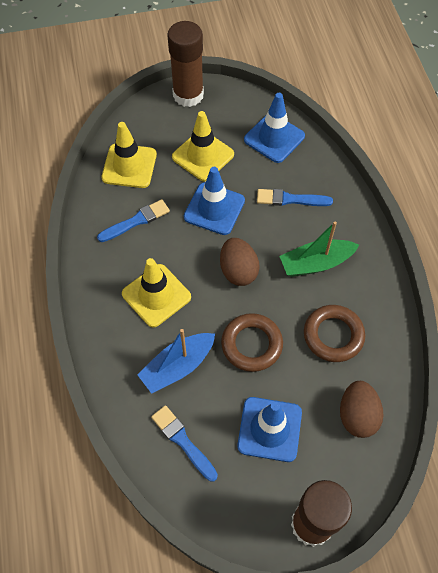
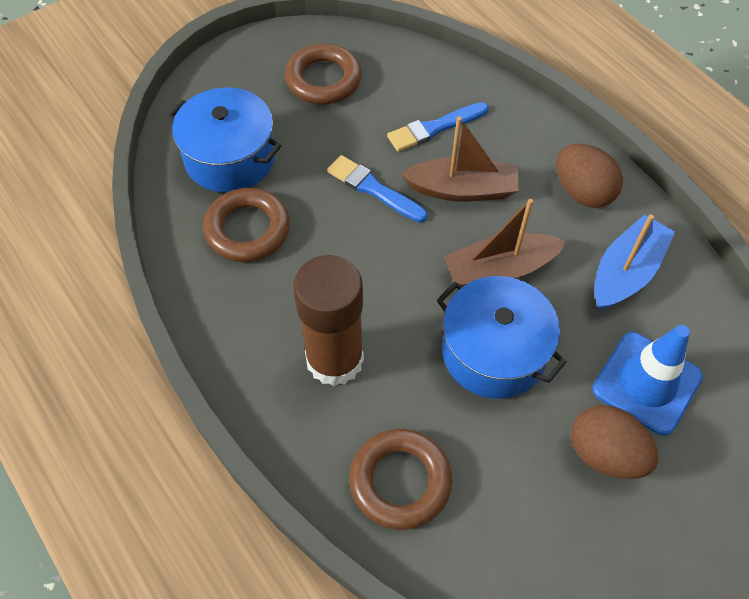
blue brush: [97,199,170,242] [151,405,218,482] [257,189,333,206] = 3 -> [327,155,428,223] [387,102,489,152] = 2
blue pot: none = 0 -> [168,88,281,192] [437,276,567,399] = 2
blue traffic cone: [184,167,245,235] [237,397,302,462] [244,93,305,163] = 3 -> [592,325,703,436] = 1
brown boat: none = 0 -> [401,116,519,201] [444,199,567,286] = 2
brown glue stick: [167,21,204,107] [291,480,352,547] = 2 -> [293,255,364,386] = 1
brown ring: [221,313,283,372] [304,305,365,362] = 2 -> [203,188,290,262] [285,43,362,104] [349,429,452,529] = 3
green boat: [280,221,359,277] = 1 -> none = 0
yellow traffic cone: [102,122,157,188] [122,258,191,327] [172,111,234,181] = 3 -> none = 0

